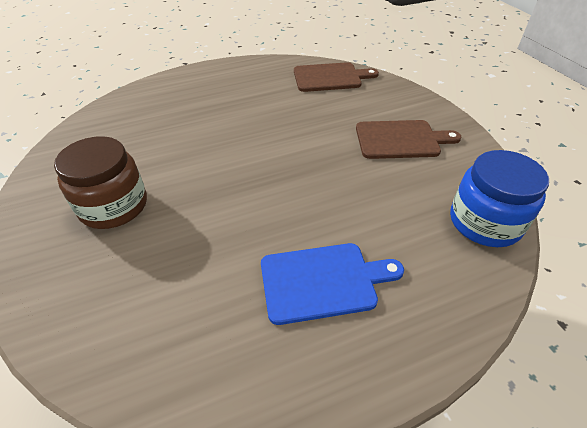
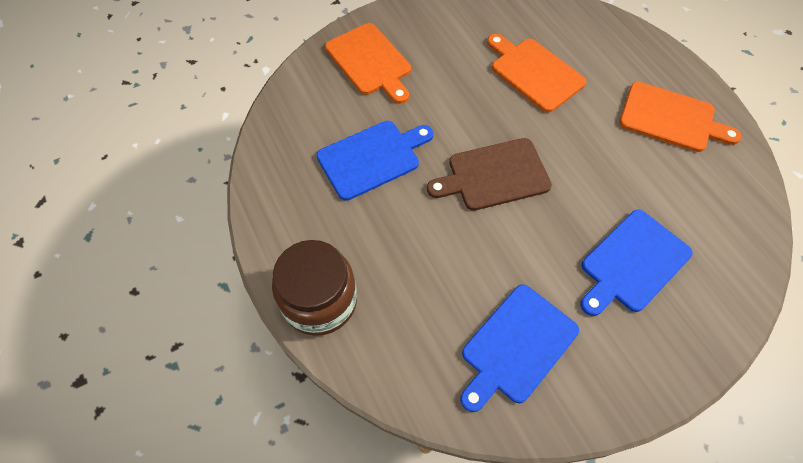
blue cutting board: [261,243,404,325] = 1 -> [316,121,434,201] [460,284,579,412] [580,210,692,316] = 3
blue jar: [450,150,549,247] = 1 -> none = 0
brown cutting board: [294,62,379,92] [356,120,461,159] = 2 -> [427,138,552,211] = 1
orange cutting board: none = 0 -> [325,23,411,104] [487,34,586,112] [619,82,742,152] = 3

